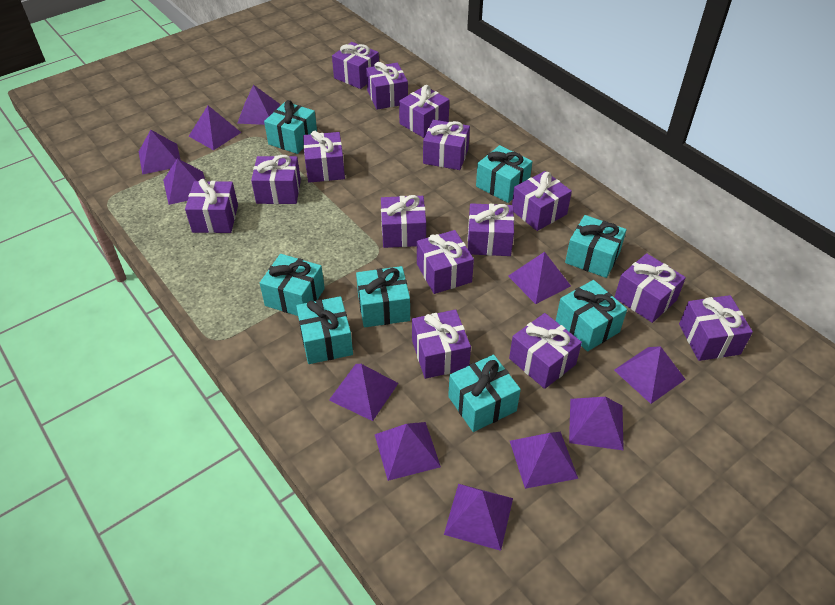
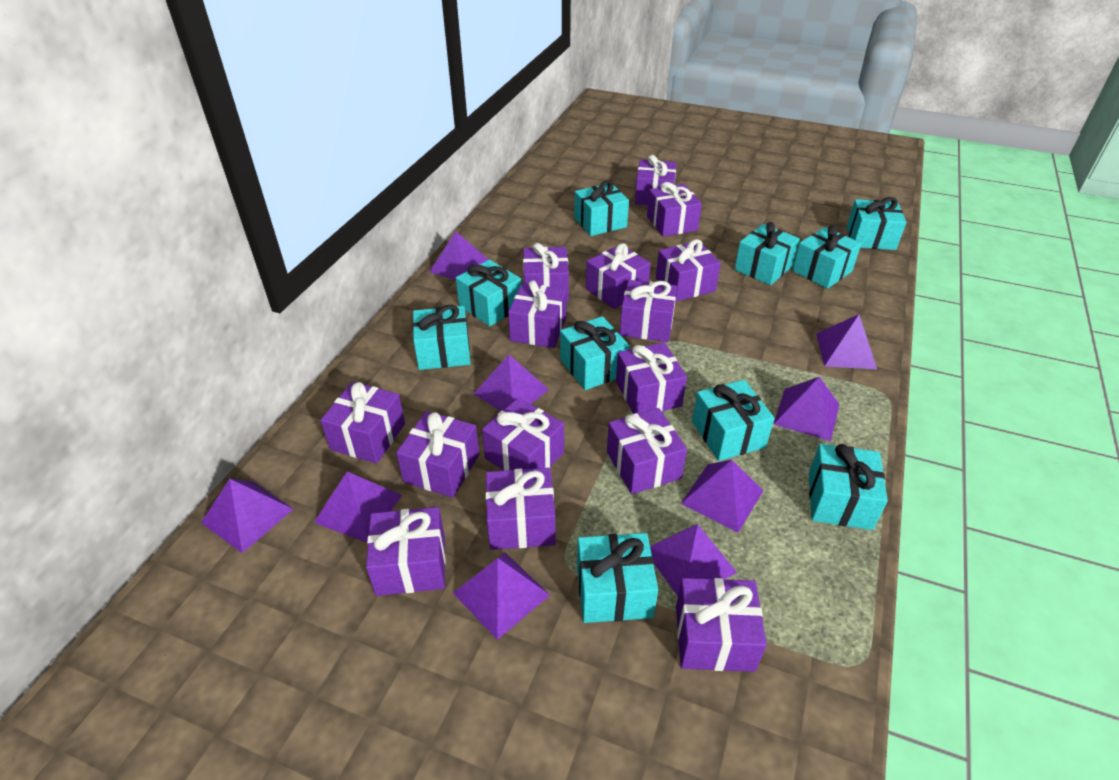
purple pyramid: [139,130,181,175] [163,158,205,205] [189,106,241,150] [237,85,280,125] [329,364,398,421] [375,422,441,481] [444,484,513,551] [508,252,571,304] [510,432,578,489] [569,397,624,451] [614,346,686,404] = 11 -> [201,479,293,553] [314,471,402,543] [430,231,488,280] [453,552,550,640] [474,355,549,411] [650,524,737,596] [681,460,764,532] [773,377,839,441] [816,314,877,369] = 9
turquoise gift: [260,254,325,316] [264,100,317,154] [296,296,353,364] [356,266,410,327] [448,355,521,432] [476,145,533,203] [556,280,627,351] [565,215,627,278] = 8 -> [413,305,471,370] [456,260,522,326] [560,316,630,390] [574,180,629,236] [577,533,658,623] [692,380,775,461] [734,222,800,285] [792,225,862,289] [809,444,888,530] [847,197,906,250] = 10

